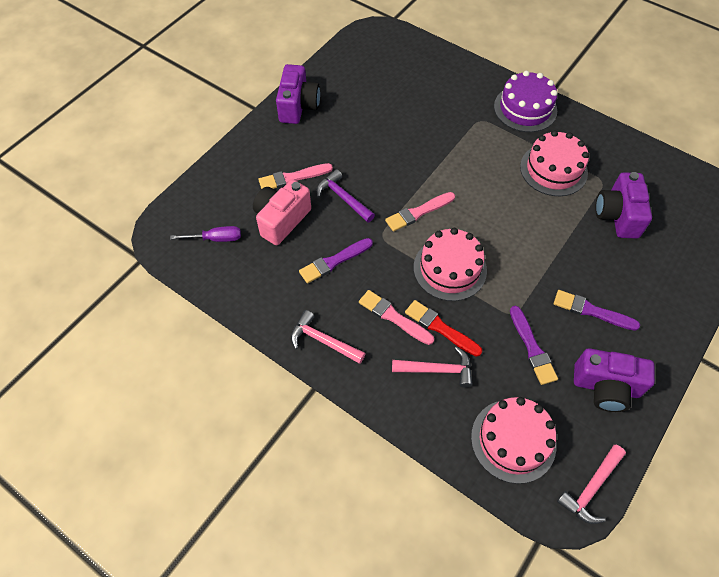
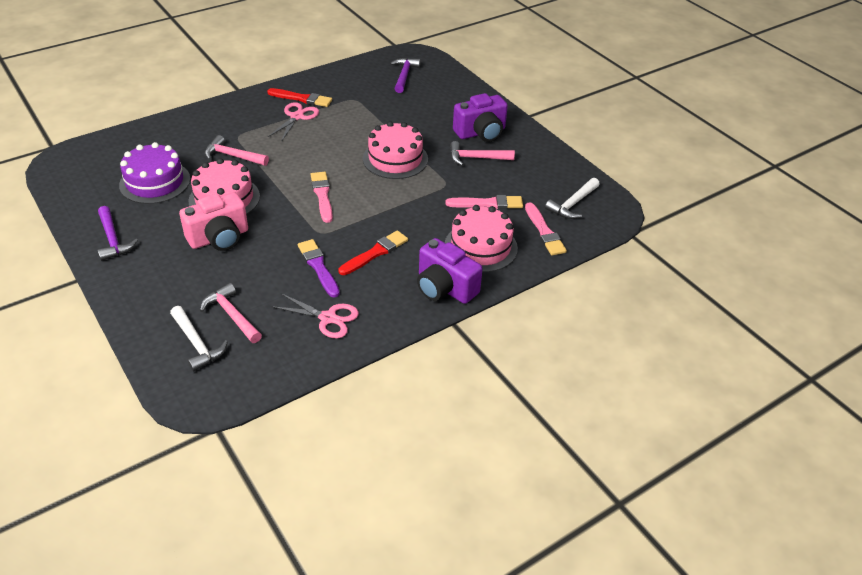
pink scissors: none = 0 -> [268,102,319,142] [271,293,359,338] = 2
purple brush: [299,238,373,284] [510,306,558,385] [554,290,640,331] = 3 -> [298,239,340,298] = 1
purple camera: [276,64,320,124] [574,348,655,412] [595,172,652,239] = 3 -> [417,238,483,304] [453,93,508,142] = 2
purple hammer: [316,169,375,223] = 1 -> [98,206,138,261] [390,58,421,93] = 2
purple screwdriver: [170,226,241,242] = 1 -> none = 0
red brush: [405,300,482,357] = 1 -> [267,88,332,107] [339,230,408,275] = 2
white hammer: none = 0 -> [170,306,228,372] [545,178,600,219] = 2

